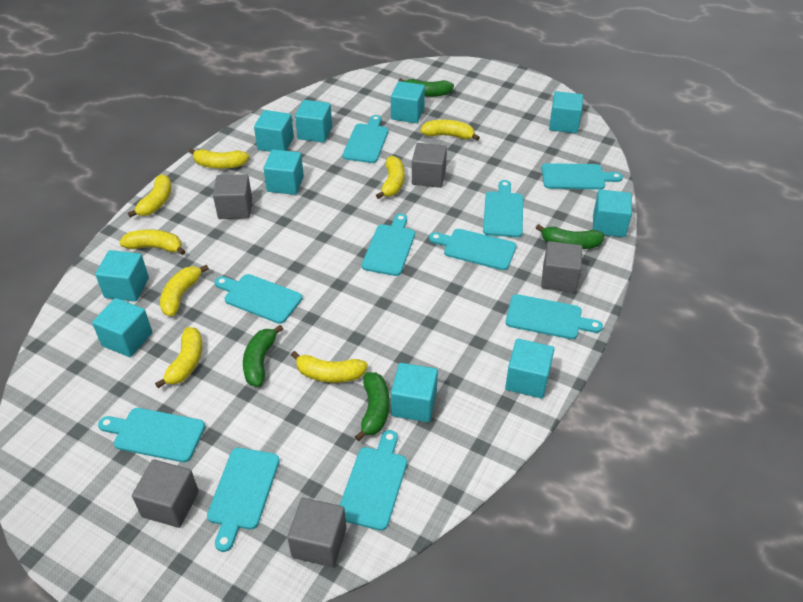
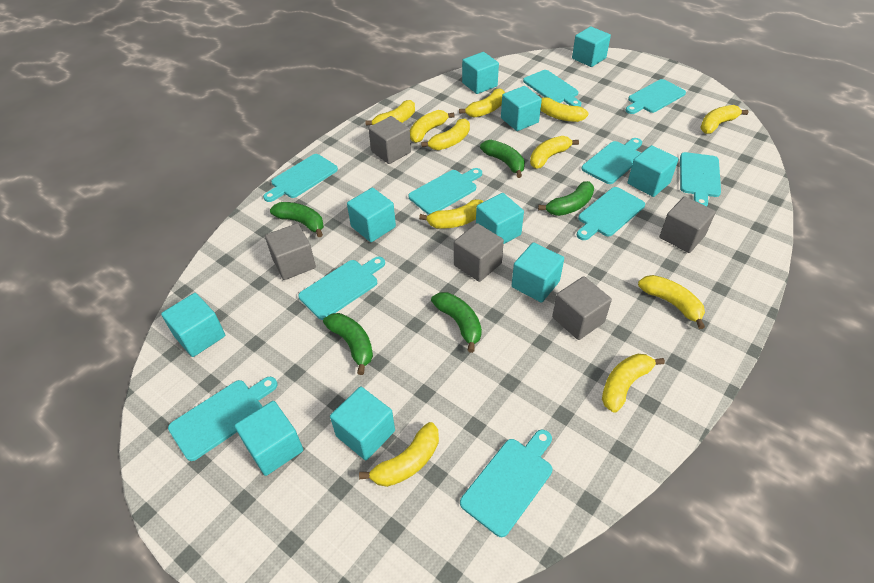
green banana: [243,325,283,387] [355,372,389,441] [399,78,454,97] [536,224,605,249] = 4 -> [270,202,324,237] [323,313,373,375] [431,292,482,353] [480,140,525,178] [538,181,594,216] = 5
yellow banana: [119,229,185,255] [128,174,171,217] [155,327,202,388] [160,265,209,316] [189,148,249,169] [291,351,368,383] [376,156,405,199] [420,120,480,141] = 8 -> [359,422,439,487] [365,100,415,126] [410,110,455,143] [419,199,483,229] [421,118,470,150] [459,88,505,118] [530,136,579,169] [538,95,589,122] [602,354,665,413] [638,275,705,329] [700,105,748,134] = 11

